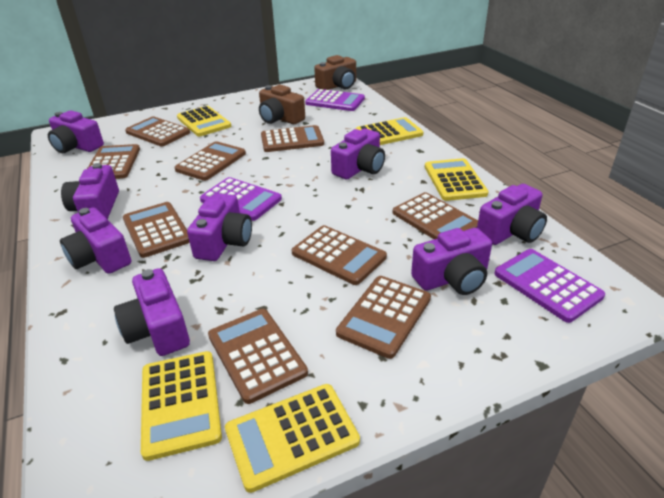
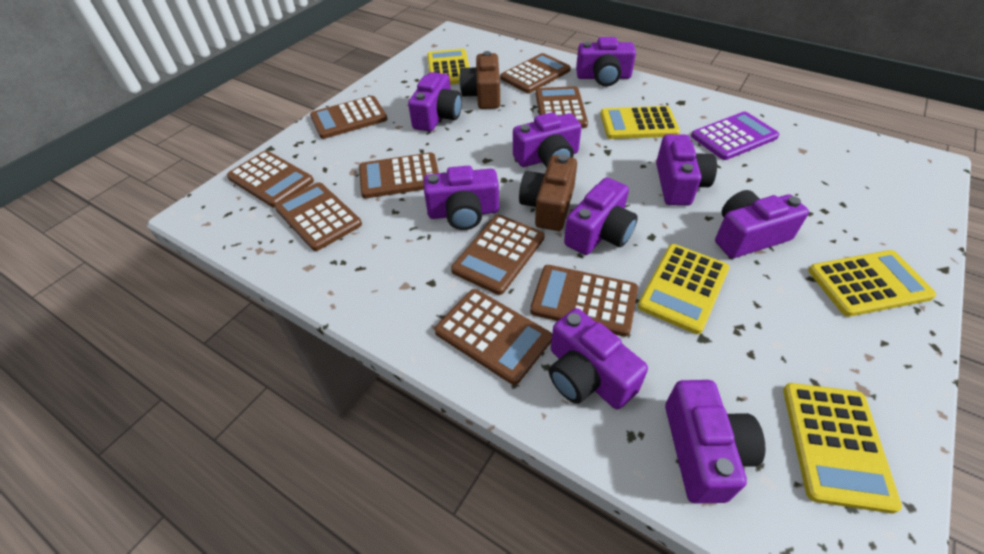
purple calculator: [200,177,282,221] [305,89,365,111] [494,249,605,323] = 3 -> [691,111,779,160] = 1
purple camera: [48,110,104,153] [60,207,131,274] [61,163,119,219] [114,268,190,356] [187,193,252,261] [331,128,385,179] [411,228,492,295] [477,184,547,245] = 8 -> [408,72,462,132] [424,166,499,230] [513,112,582,167] [549,308,648,410] [564,177,638,255] [576,37,636,86] [656,134,717,206] [665,380,766,503] [715,190,809,258] = 9

